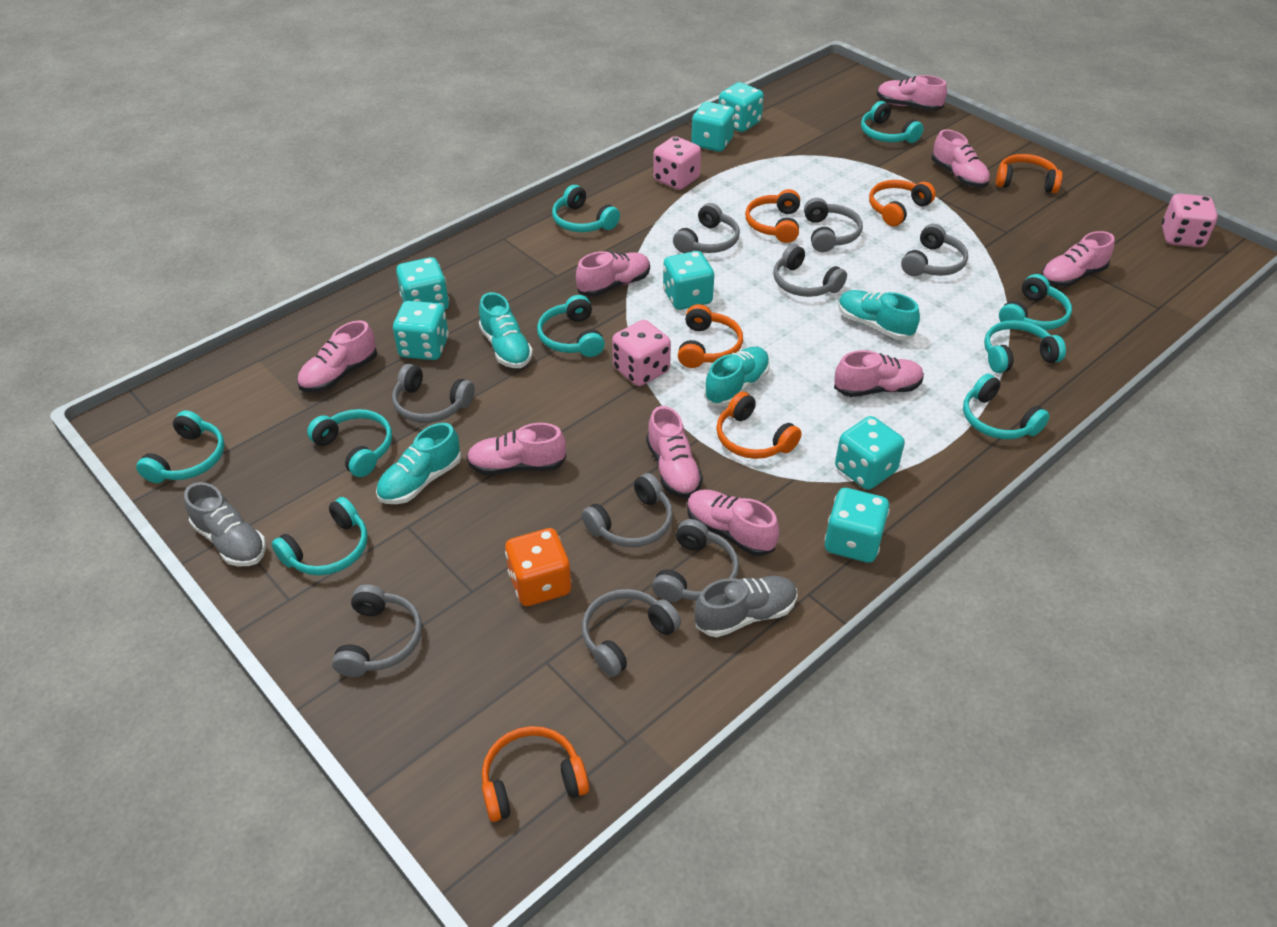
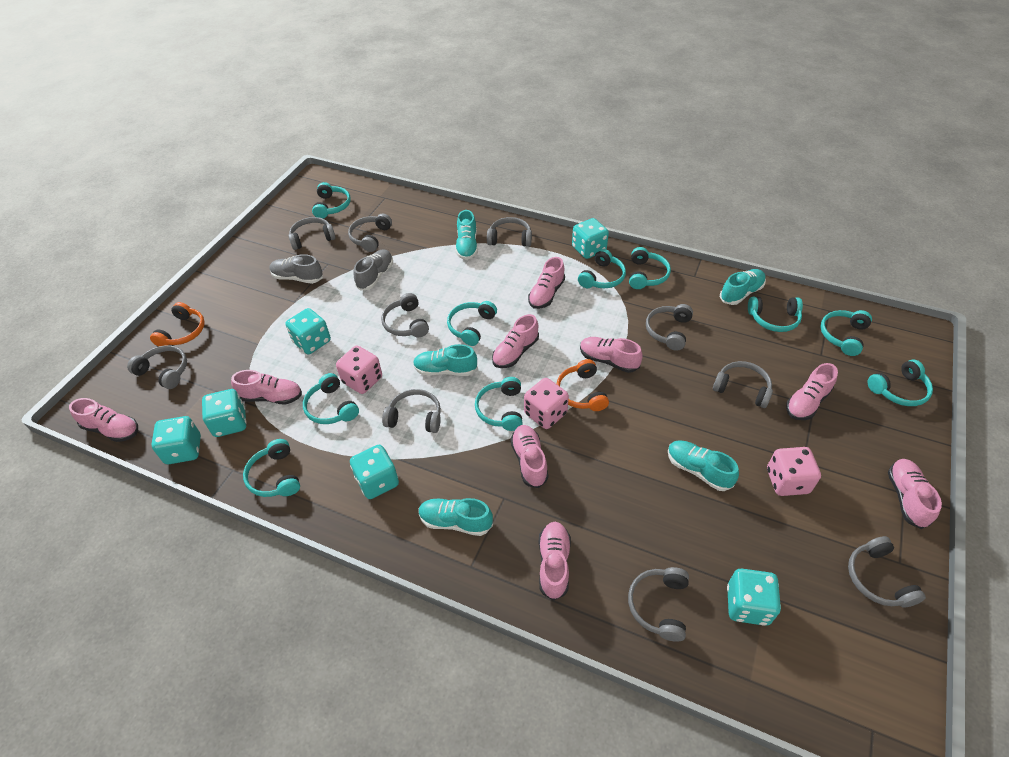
grey headphones: [332,584,422,677] [392,364,475,423] [582,473,673,547] [582,589,681,677] [652,519,739,602] [673,203,740,253] [774,244,847,297] [804,198,863,252] [901,224,968,276] = 9 -> [127,345,187,389] [288,217,336,250] [348,214,392,252] [381,293,429,337] [382,389,441,433] [487,217,532,247] [628,567,689,642] [646,304,693,351] [713,361,773,408] [848,536,926,607] = 10
orange dice: [505,528,571,606] = 1 -> none = 0
orange headphones: [482,726,589,822] [678,304,743,368] [716,391,802,459] [745,189,800,243] [869,180,936,226] [996,154,1062,193] = 6 -> [150,302,205,347] [557,359,609,411] = 2
turquoise dice: [393,301,449,360] [396,257,449,310] [663,251,714,310] [691,102,735,152] [719,82,764,132] [824,488,890,563] [835,416,905,490] = 7 -> [151,416,201,464] [202,389,247,437] [286,308,331,354] [350,445,399,499] [572,218,609,259] [727,568,781,626] = 6
turquoise headphones: [136,410,225,483] [272,497,367,575] [307,409,392,477] [537,295,605,357] [552,185,620,232] [861,101,923,143] [963,373,1050,439] [984,320,1066,373] [999,274,1072,330] = 9 -> [243,439,300,497] [303,373,359,424] [312,182,351,219] [447,301,497,346] [475,377,523,431] [578,249,626,288] [629,247,671,289] [748,297,803,332] [820,310,872,356] [867,359,933,406] = 10
turquoise shoe: [376,423,461,504] [479,292,533,368] [704,347,770,407] [838,290,920,340] = 4 -> [413,344,478,376] [419,498,493,536] [455,210,478,260] [668,440,739,491] [720,269,766,305] = 5

